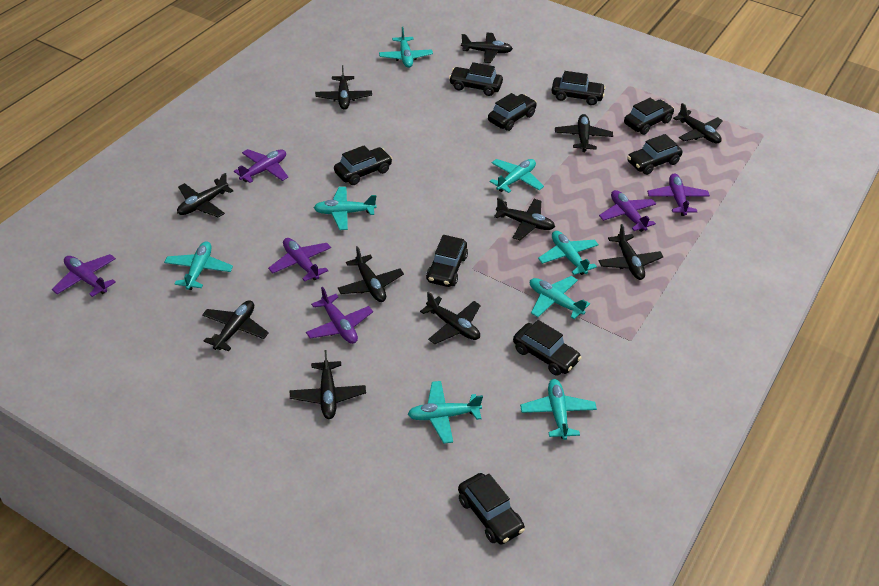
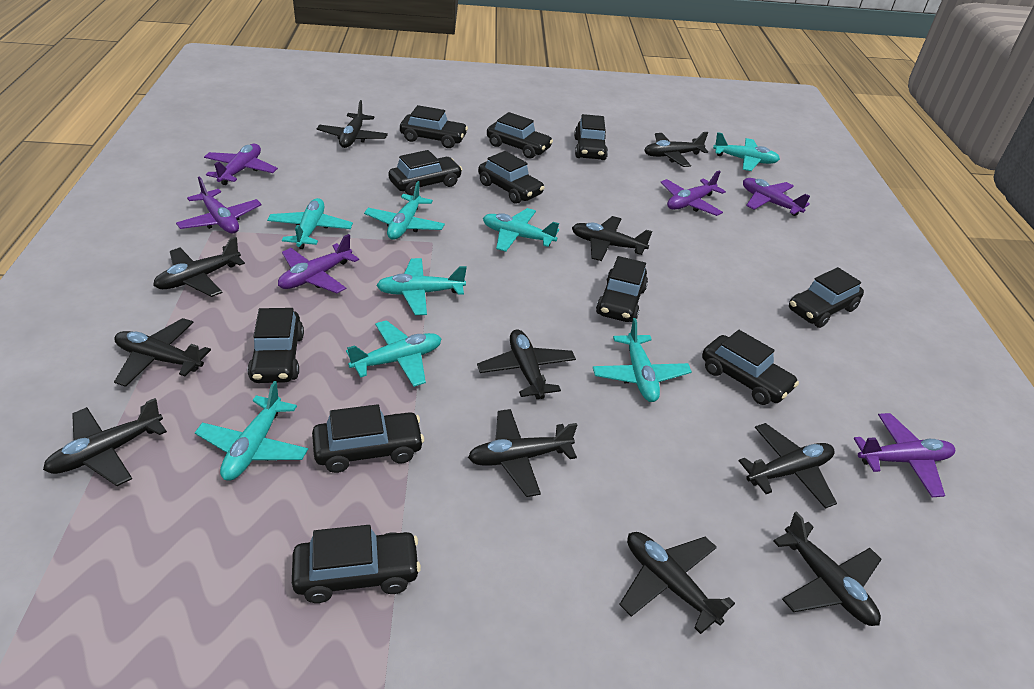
black car: [334,146,393,185] [426,235,468,287] [449,62,503,96] [458,473,525,545] [488,93,537,131] [513,320,582,376] [551,71,606,105] [624,98,675,135] [627,134,682,175] = 9 -> [248,308,304,383] [292,525,421,603] [312,404,424,473] [388,150,462,196] [400,105,468,148] [478,151,545,204] [487,112,553,159] [574,114,608,160] [596,256,648,322] [702,330,799,405] [789,267,864,328] = 11

